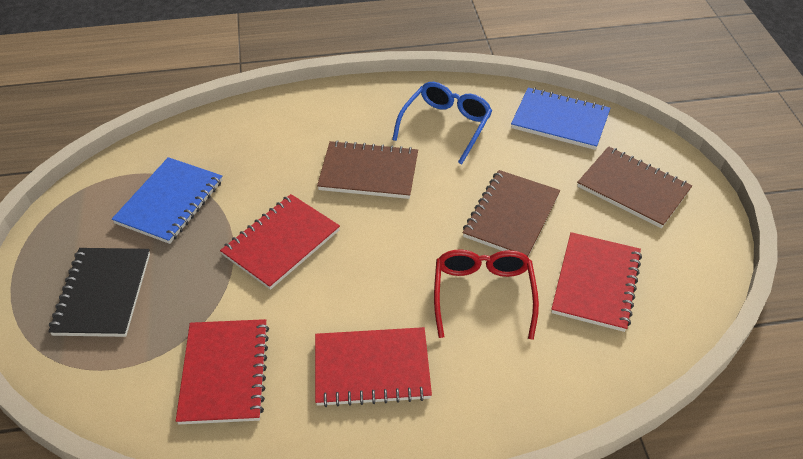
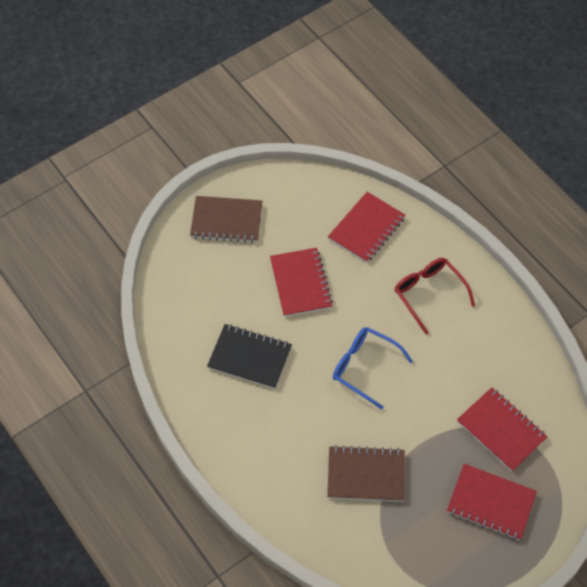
blue notebook: [112,157,222,244] [511,88,610,150] = 2 -> none = 0
brown notebook: [317,140,418,199] [463,170,560,256] [577,146,692,228] = 3 -> [190,196,262,243] [327,445,405,502] = 2

